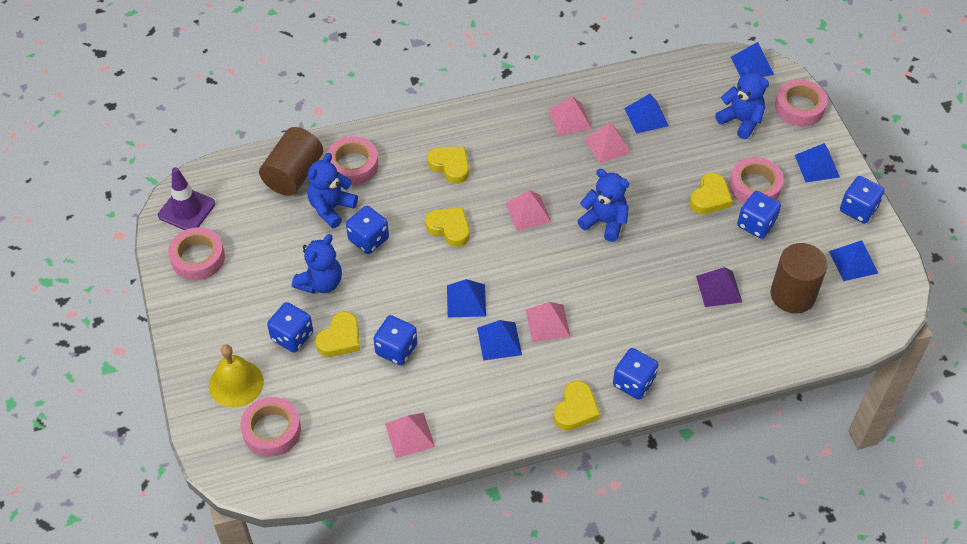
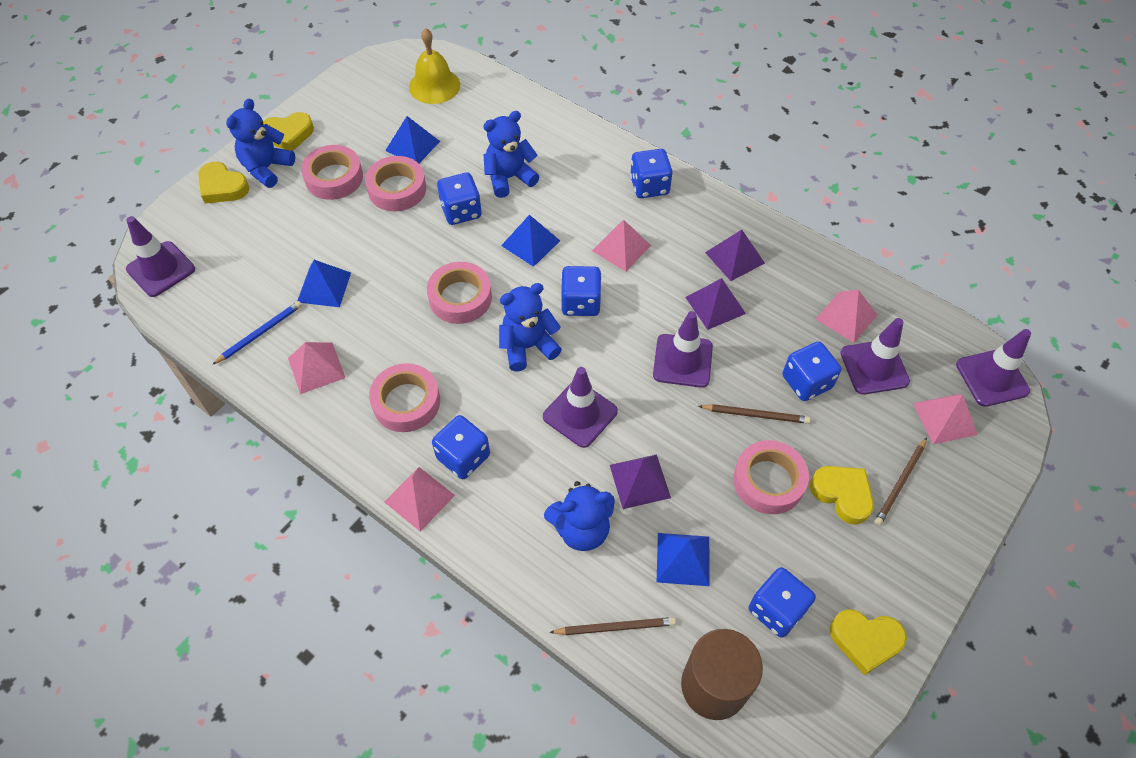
blue pencil: none = 0 -> [212,301,302,365] = 1
blue pyramid: [447,279,486,318] [477,320,522,361] [624,94,669,134] [731,42,774,77] [795,143,840,182] [829,240,879,281] = 6 -> [297,260,351,307] [385,116,440,163] [501,215,560,267] [657,533,709,586] = 4
brown cylinder: [259,127,323,196] [770,243,828,313] = 2 -> [681,629,763,720] = 1
brown pencil: none = 0 -> [549,617,676,635] [699,404,811,424] [874,437,927,526] = 3
purple pyramid: [696,267,742,307] = 1 -> [610,454,671,509] [685,278,746,330] [705,230,765,281] = 3
purple traffic cone: [158,167,215,230] = 1 -> [126,216,195,297] [543,367,618,448] [653,311,713,388] [840,318,910,395] [956,329,1031,407] = 5
yellow heart: [315,312,360,357] [425,207,470,247] [427,147,469,184] [553,381,600,431] [690,173,733,214] = 5 -> [198,162,249,204] [263,112,314,151] [810,466,874,525] [830,609,907,675] = 4

